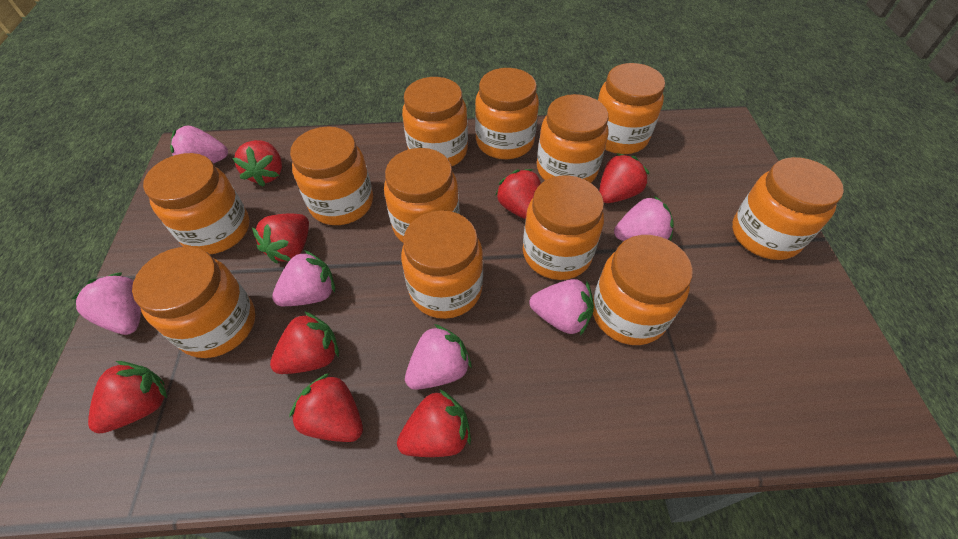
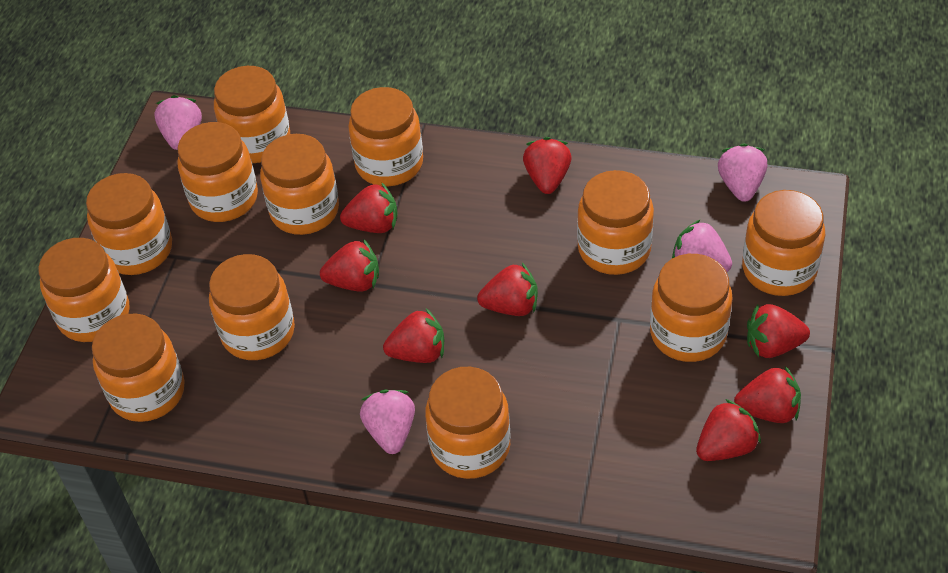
pink strawberry: [72,272,141,335] [170,125,228,164] [272,250,335,306] [405,324,472,390] [529,279,594,335] [614,196,674,241] = 6 -> [154,95,202,150] [360,390,415,454] [672,219,732,272] [718,144,767,202] = 4

